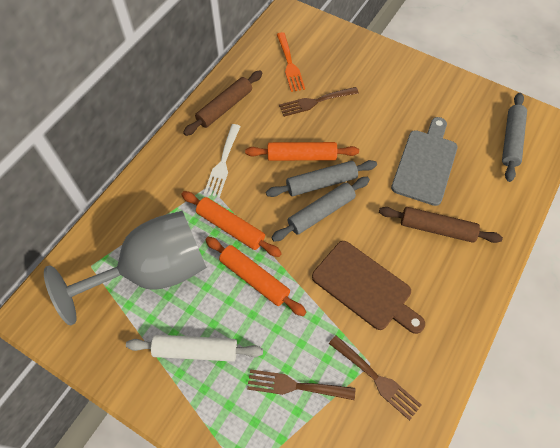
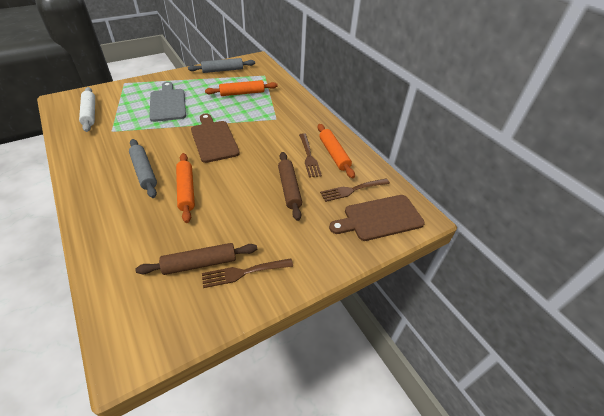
brown cutting board: [312,241,425,334] = 1 -> [191,114,240,163] [329,195,425,241] = 2
grey goblet: [44,211,207,325] = 1 -> none = 0
grey rolling pin: [266,160,377,197] [271,177,370,242] [502,93,527,182] = 3 -> [129,139,157,198] [188,58,255,73] = 2
orange fork: [277,32,305,92] = 1 -> none = 0
white fork: [204,124,241,197] = 1 -> none = 0

